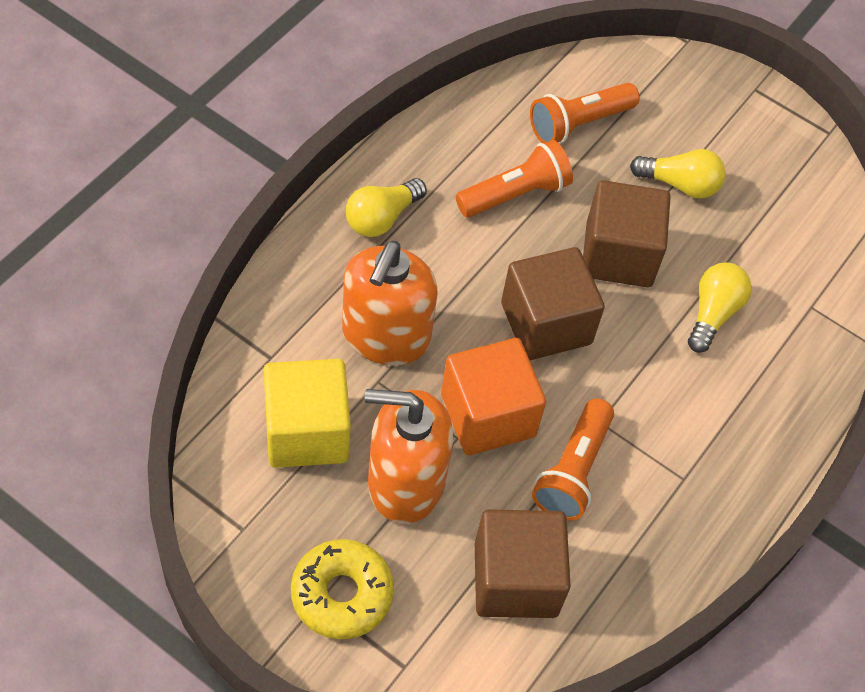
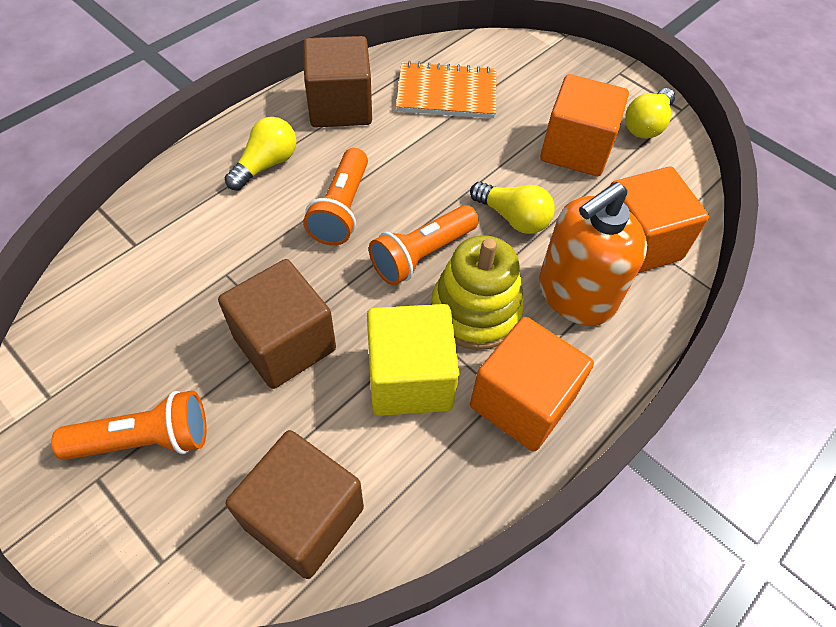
orange cube: [441,338,546,455] = 1 -> [470,317,594,452] [540,74,629,176] [610,166,709,273] = 3
orange notebook: none = 0 -> [396,61,496,118] = 1
orange soap dispenser: [342,241,438,365] [365,389,453,524] = 2 -> [539,182,647,326] = 1
yellow donut: [291,539,394,639] = 1 -> none = 0
yellow stacking toy: none = 0 -> [431,235,524,350] = 1

